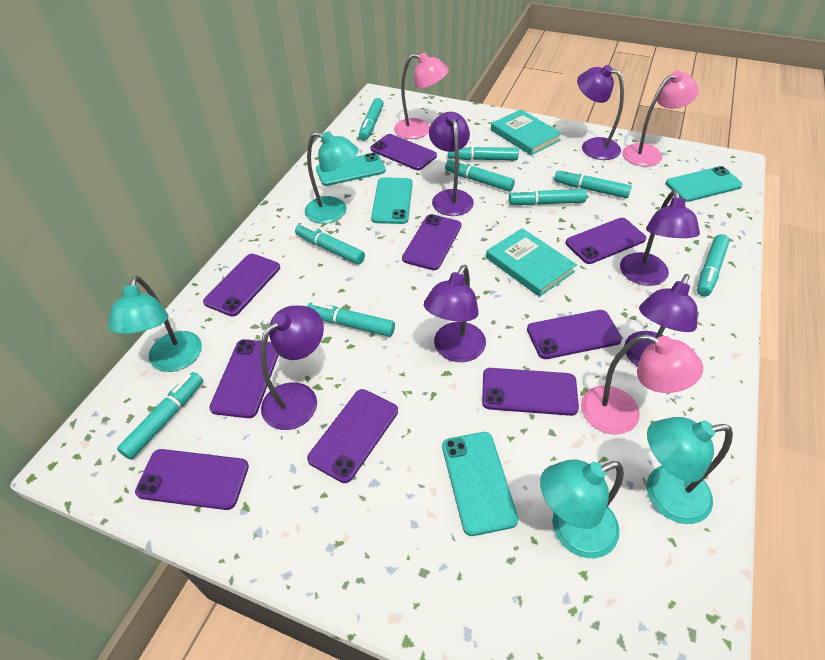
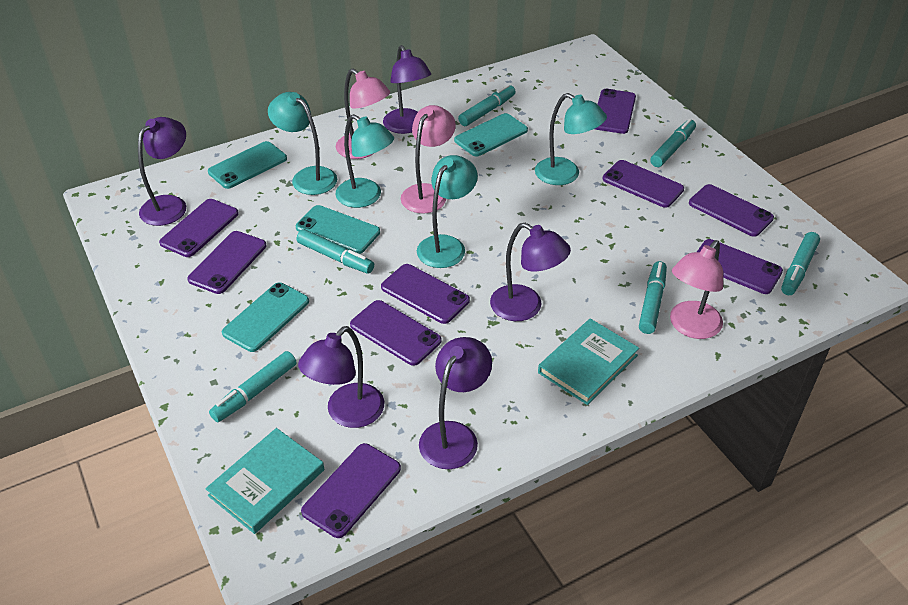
purple lamp: [260,306,324,430] [424,265,486,362] [429,112,474,216] [577,65,624,160] [620,190,700,286] [624,274,698,367] = 6 -> [138,117,186,226] [298,326,384,428] [383,45,431,134] [419,337,492,469] [490,223,571,321] = 5
turquoise marker: [117,372,203,460] [295,223,365,265] [307,302,395,337] [359,98,384,141] [445,158,515,192] [448,145,519,160] [509,189,587,205] [554,169,632,198] [697,234,730,297] = 9 -> [209,351,297,422] [297,229,374,274] [458,84,516,126] [639,261,667,334] [650,119,696,167] [781,232,820,295] = 6

